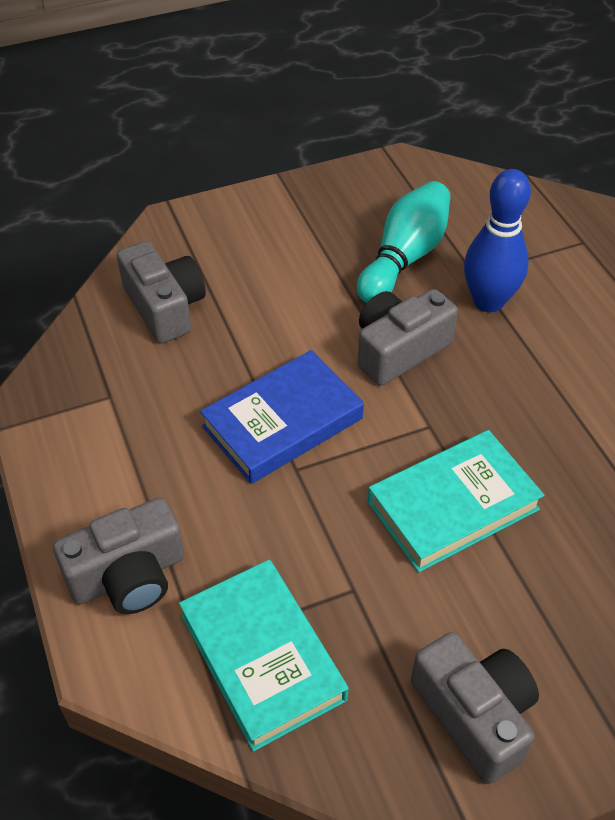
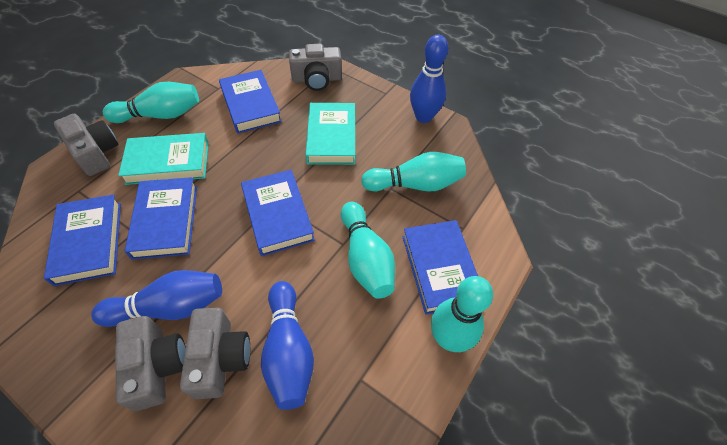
blue book: [200,350,364,484] = 1 -> [44,195,121,286] [125,177,197,260] [219,70,282,134] [241,170,315,256] [402,220,478,315] = 5
blue bowling pin: [464,169,531,312] = 1 -> [91,270,222,327] [261,281,314,410] [410,35,449,123] = 3
turquoise bowling pin: [357,181,451,303] = 1 -> [103,82,199,123] [341,202,395,299] [361,152,466,192] [431,276,493,352] = 4

